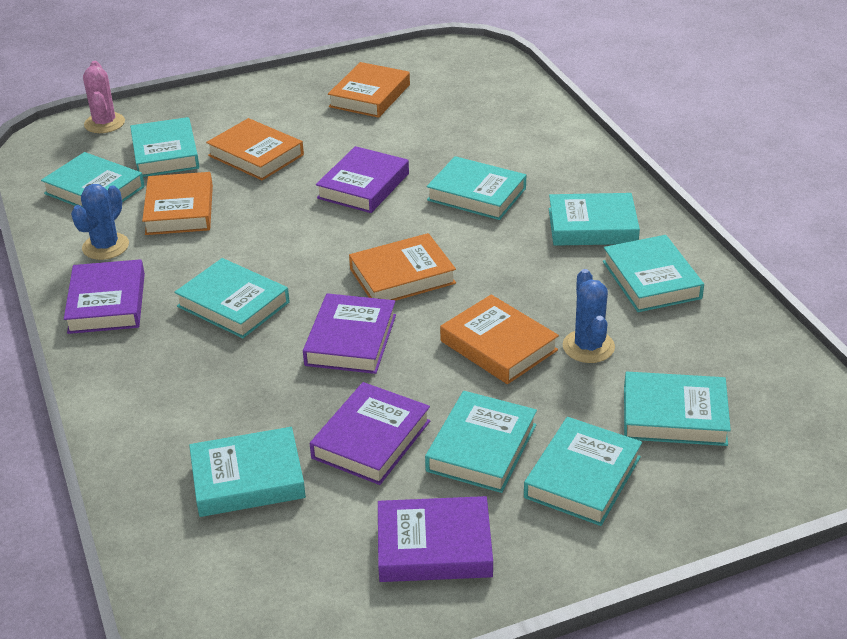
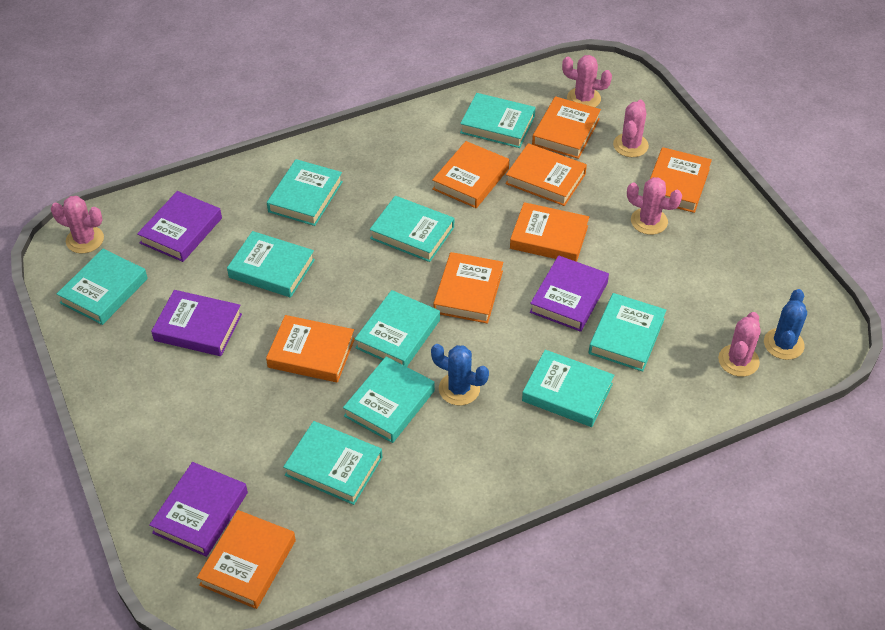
orange book: [142,172,213,235] [206,118,304,180] [328,62,410,118] [349,233,456,301] [440,295,559,384] = 5 -> [197,510,296,609] [266,315,355,383] [432,141,509,208] [433,252,503,324] [505,143,587,206] [510,202,589,262] [532,96,601,159] [650,147,712,213] = 8
pink cactus: [83,61,125,133] = 1 -> [51,196,104,253] [562,55,612,107] [613,100,649,157] [627,177,682,235] [718,312,761,377] = 5
purple book: [64,259,145,334] [303,293,396,374] [310,382,430,485] [316,146,409,213] [378,496,493,582] = 5 -> [137,191,222,262] [149,462,248,557] [151,290,242,356] [530,255,609,332] = 4

